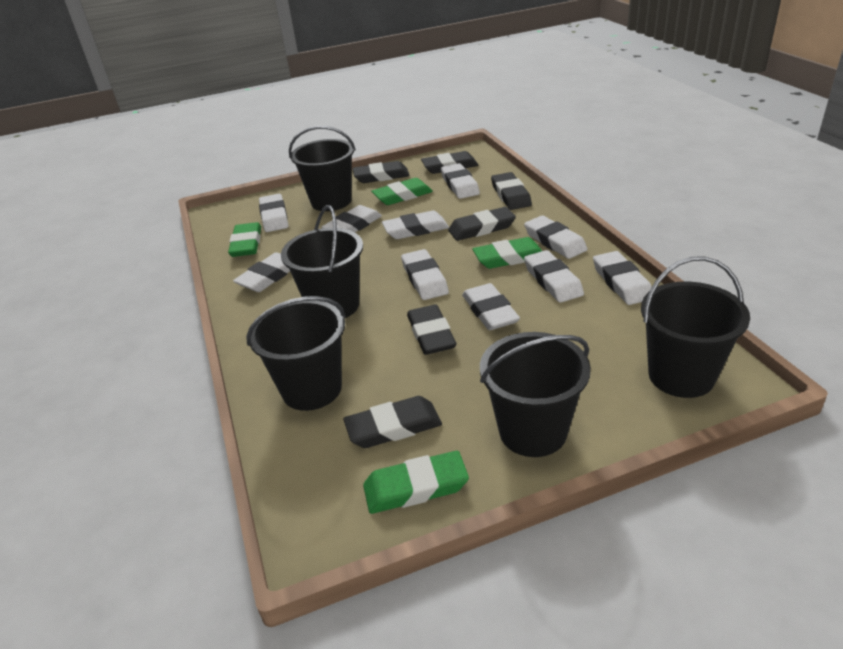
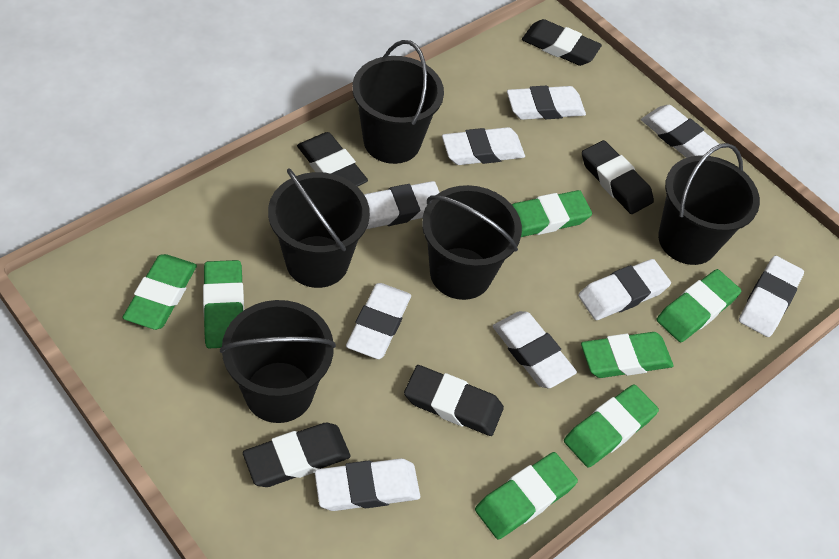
black eraser: [343,396,442,448] [352,161,410,183] [407,305,457,355] [421,151,478,174] [448,207,516,241] [491,172,532,210] = 6 -> [243,422,351,487] [297,132,368,187] [404,365,504,436] [522,19,602,66] [582,140,654,214] = 5
green eraser: [228,222,261,257] [363,451,469,514] [371,178,433,205] [472,237,542,269] = 4 -> [122,254,197,330] [203,260,244,348] [475,452,578,539] [512,190,592,237] [564,384,659,468] [581,332,673,378] [657,269,741,342] = 7
white eraser: [233,252,290,292] [259,194,288,232] [322,205,382,232] [382,211,449,239] [401,249,449,300] [441,163,480,199] [462,283,520,330] [524,215,588,259] [524,250,584,303] [593,251,652,305] = 10 -> [315,458,420,511] [346,283,411,359] [364,181,440,229] [442,127,525,165] [493,311,577,388] [507,86,586,120] [578,259,671,320] [641,105,719,158] [739,256,804,337] = 9

